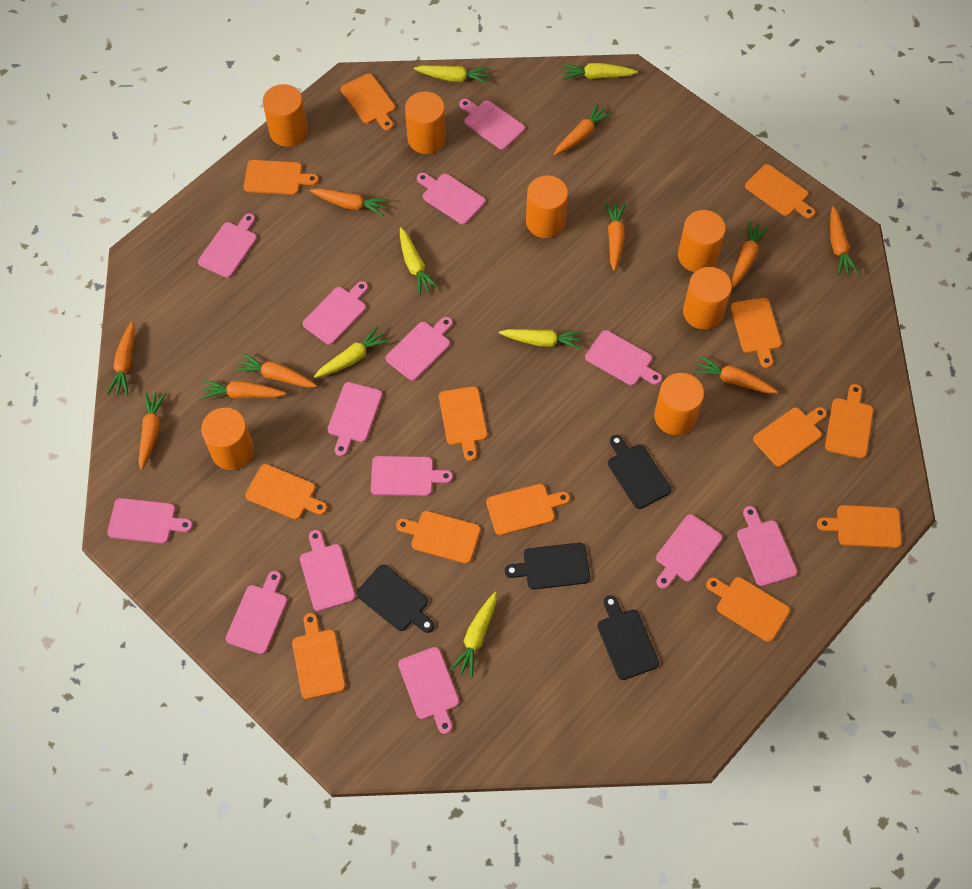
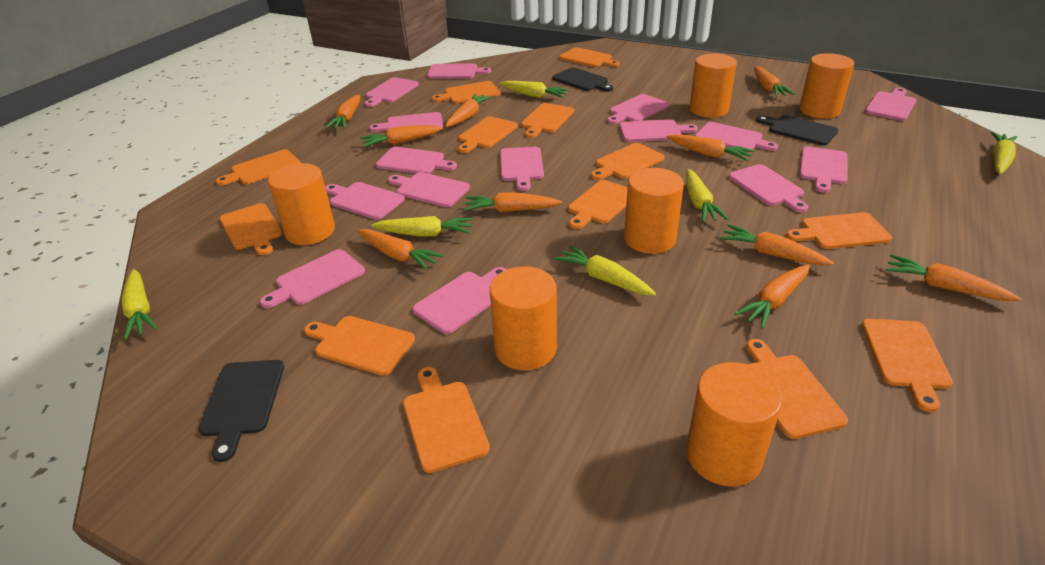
black cutting board: [356,564,434,633] [505,543,590,589] [598,595,659,680] [608,435,671,509] = 4 -> [198,360,284,462] [552,67,613,92] [756,115,838,145] = 3
orange cylinder: [201,408,254,470] [263,84,308,147] [405,91,446,154] [526,175,568,238] [654,373,704,435] [678,210,726,272] [683,267,732,330] = 7 -> [268,163,335,245] [490,266,557,370] [624,168,684,254] [686,362,782,487] [689,54,737,118] [799,53,854,118] = 6
pink cutting board: [107,498,193,544] [198,213,257,278] [226,571,287,654] [300,530,355,611] [302,281,368,345] [328,382,382,456] [371,456,453,496] [386,317,453,381] [398,647,459,734] [417,173,485,225] [459,99,525,150] [585,330,662,385] [656,514,722,589] [737,506,797,586] = 14 -> [260,249,365,308] [325,182,405,220] [365,77,419,107] [369,112,443,132] [376,147,457,174] [388,172,470,207] [412,267,507,334] [427,63,492,78] [500,147,544,191] [607,94,669,124] [619,119,698,142] [695,122,778,152] [729,164,808,212] [800,147,848,193] [865,88,916,121] = 15

